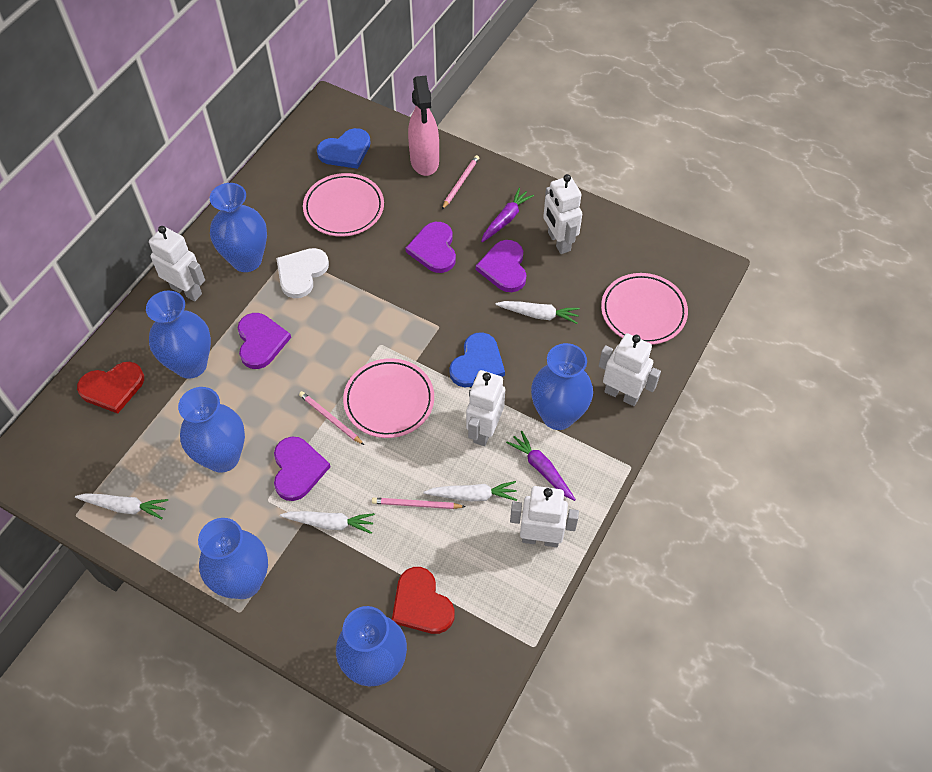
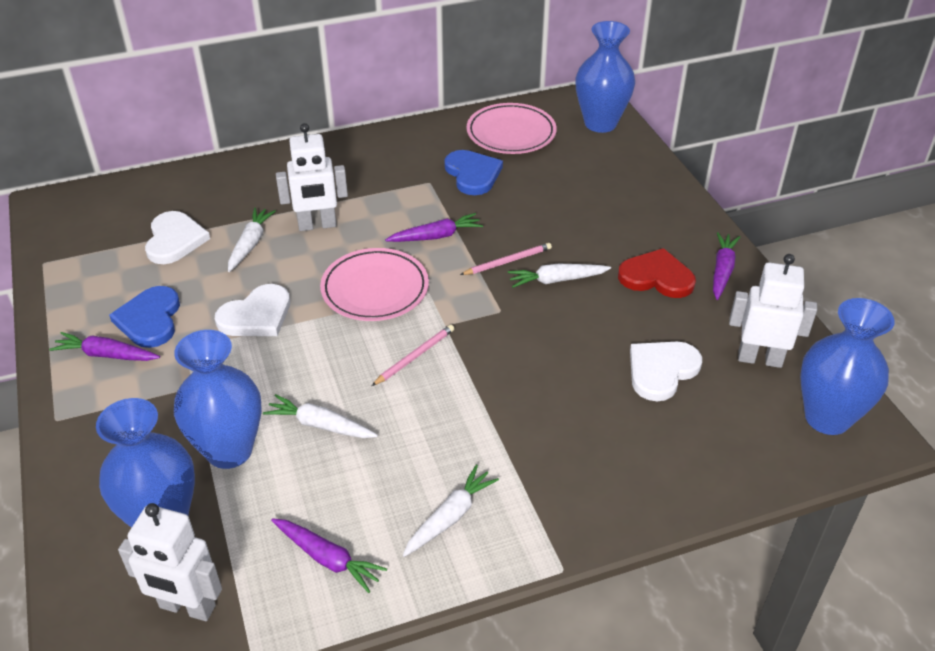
blue vase: [146,291,211,379] [178,387,245,473] [198,518,268,599] [210,183,267,272] [336,606,407,687] [531,343,593,430] = 6 -> [96,398,195,528] [174,330,262,469] [575,21,635,133] [800,298,895,435] = 4
pink pencil: [299,391,364,445] [372,497,466,509] [442,155,479,209] = 3 -> [372,325,455,386] [460,243,552,275] = 2
pink plate: [303,173,384,237] [343,358,434,438] [601,273,688,345] = 3 -> [320,248,429,321] [466,103,557,154] = 2
pink spray bottle: [408,76,439,176] = 1 -> none = 0
purple carrot: [481,187,534,242] [506,431,576,501] = 2 -> [49,332,160,361] [271,518,387,593] [385,213,483,242] [713,232,740,300] = 4
purple heart: [238,313,291,369] [274,437,331,501] [405,222,456,273] [476,240,526,292] = 4 -> none = 0
red heart: [77,362,144,414] [392,567,455,634] = 2 -> [618,248,696,298] = 1
white heart: [276,248,329,298] = 1 -> [145,211,210,264] [215,284,290,336] [630,342,702,401] = 3
white robot: [149,226,205,301] [466,370,505,446] [510,486,579,547] [543,174,582,254] [599,333,661,406] = 5 -> [118,503,222,621] [276,123,348,231] [729,254,817,368] = 3

